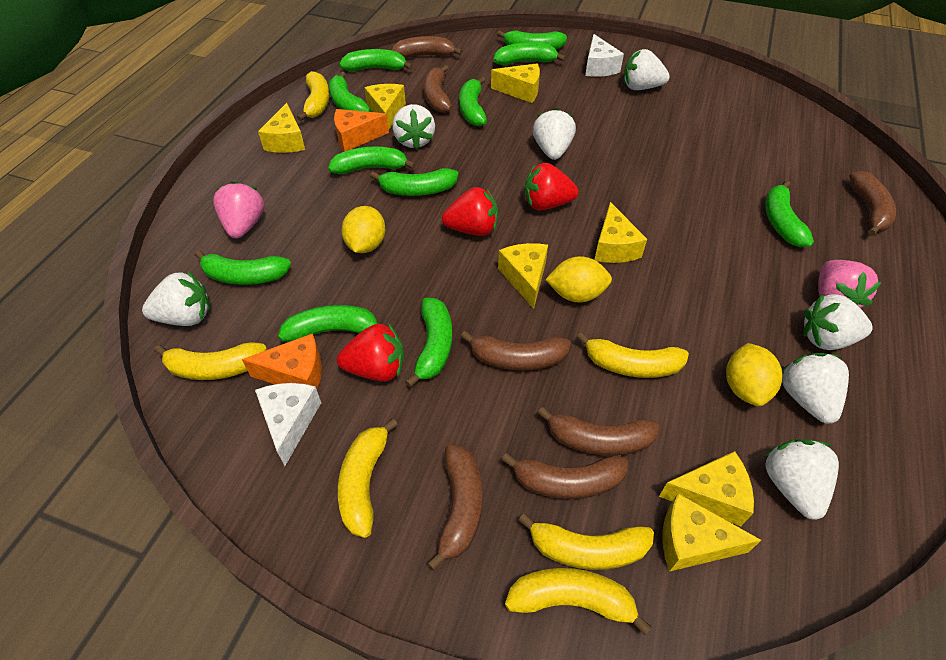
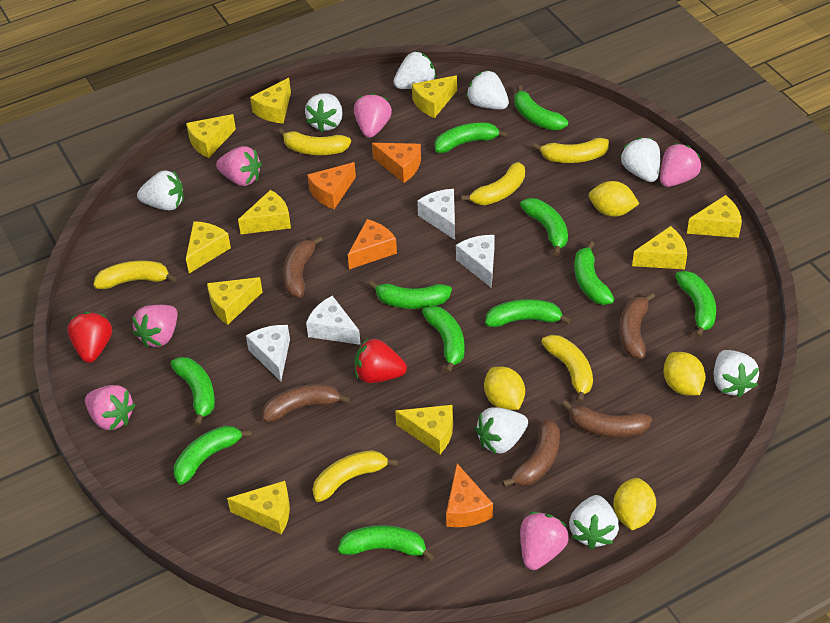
brown banana: [391,36,463,59] [424,65,452,113] [427,444,482,571] [461,331,571,371] [502,453,628,499] [538,407,659,456] [849,171,896,236] = 7 -> [262,384,350,423] [283,236,322,298] [502,419,560,487] [562,400,652,438] [620,292,655,359] = 5
orange cheese: [242,333,322,389] [334,109,389,152] = 2 -> [307,162,356,209] [348,219,397,269] [372,143,421,183] [446,464,493,527] = 4
pink strawberry: [213,181,265,239] [818,260,882,308] = 2 -> [85,385,135,430] [132,305,178,348] [216,146,262,186] [354,93,392,138] [520,512,569,570] [660,143,702,187] = 6
red strawberry: [337,323,404,382] [442,187,498,236] [524,163,578,210] = 3 -> [67,312,112,363] [355,338,407,383] = 2
white cheese: [255,383,321,466] [585,34,624,77] = 2 -> [246,325,290,382] [306,296,361,345] [417,189,455,240] [456,235,495,288] = 4
white strawberry: [142,271,210,326] [392,104,435,150] [533,108,576,160] [623,49,670,90] [764,439,839,520] [782,353,849,424] [803,294,873,350] = 7 -> [137,171,184,210] [305,93,343,132] [393,51,436,89] [466,70,509,109] [475,407,528,454] [569,495,619,549] [620,137,660,182] [714,350,759,397] = 8
yellow cheese: [258,103,305,153] [364,84,406,129] [491,64,540,103] [498,243,548,309] [594,202,647,263] [659,451,754,526] [662,493,761,572] = 7 -> [186,114,236,158] [186,221,231,273] [207,277,263,325] [227,481,290,535] [238,190,291,234] [250,78,291,123] [395,405,453,454] [412,76,457,118] [632,226,687,269] [687,195,742,238] = 10
yellow lemon: [342,206,386,253] [545,256,612,303] [726,343,783,406] = 3 -> [484,367,525,410] [589,181,639,217] [613,478,656,530] [663,352,706,395] = 4

